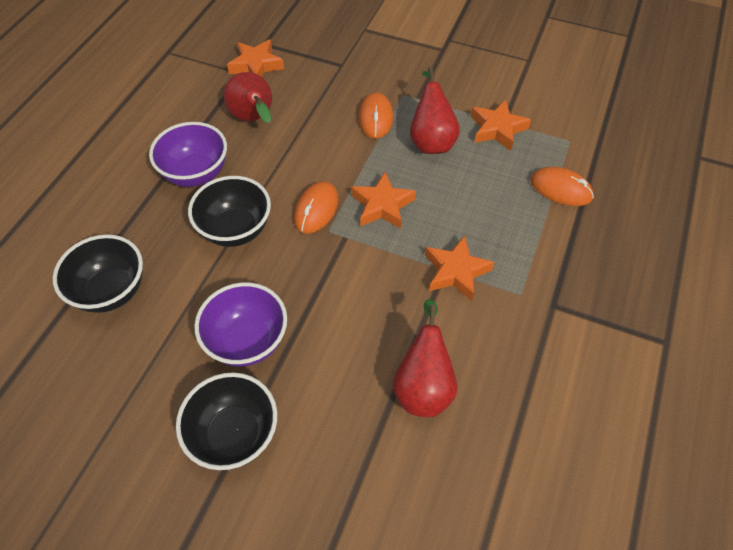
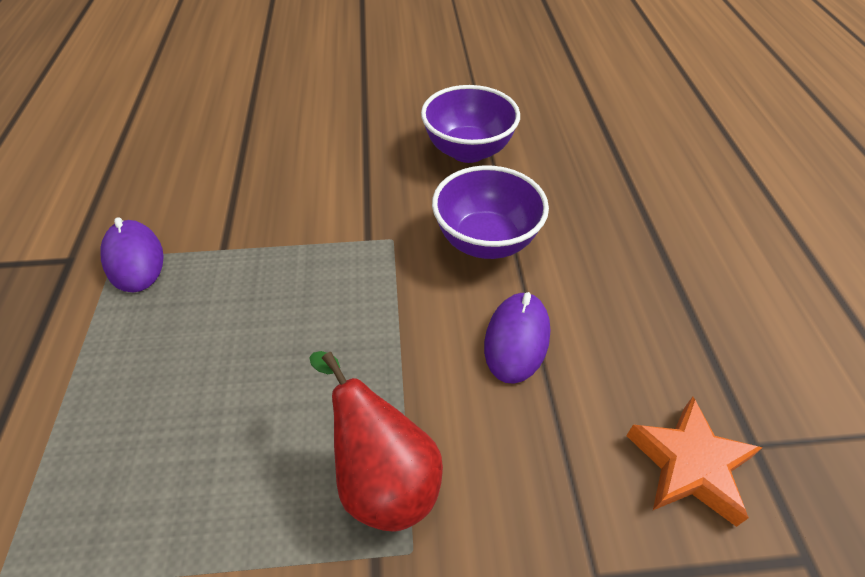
black bowl: [53,234,143,313] [176,372,277,470] [188,176,271,247] = 3 -> none = 0
orange mouse: [294,181,339,234] [358,92,393,139] [530,167,594,206] = 3 -> none = 0
orange star: [227,40,284,77] [351,172,416,229] [425,235,495,301] [471,99,531,151] = 4 -> [626,397,763,527] = 1
purple mouse: none = 0 -> [100,217,164,292] [484,292,550,384] = 2
red pear: [224,72,272,123] [392,299,457,417] [410,67,460,154] = 3 -> [309,351,443,532] = 1

